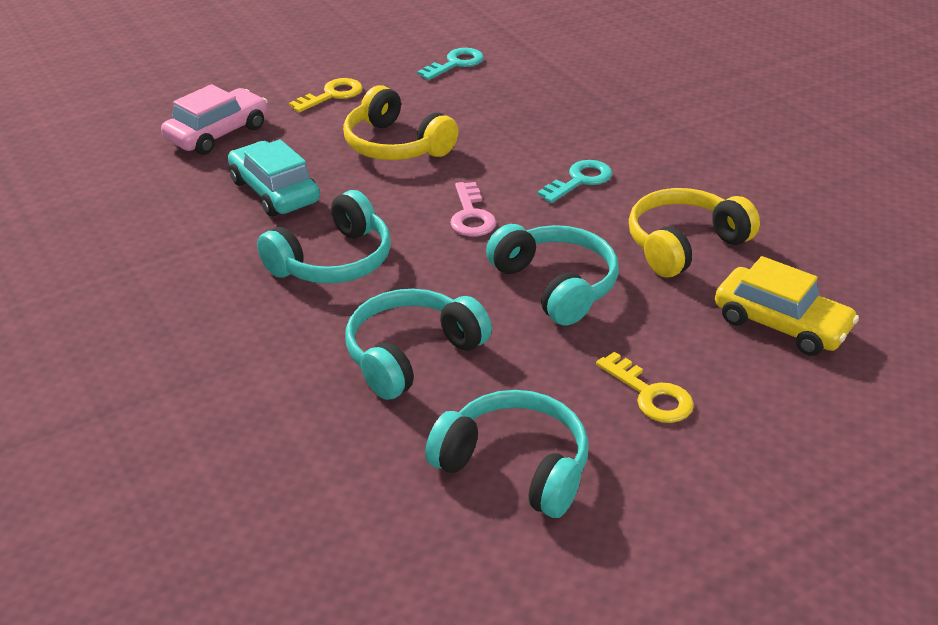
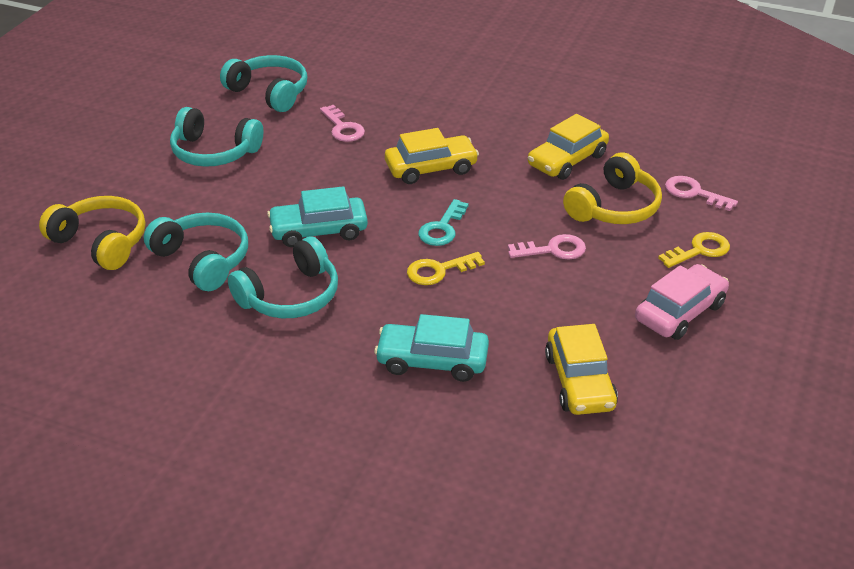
pink key: [450,182,496,236] = 1 -> [320,105,365,142] [508,234,586,259] [665,176,738,211] = 3
turquoise car: [228,139,320,217] = 1 -> [267,186,368,247] [374,314,489,382] = 2
turquoise key: [417,48,484,80] [537,160,612,203] = 2 -> [418,199,469,246] = 1
yellow car: [715,256,859,356] = 1 -> [385,128,479,184] [528,114,609,180] [545,324,618,415] = 3

